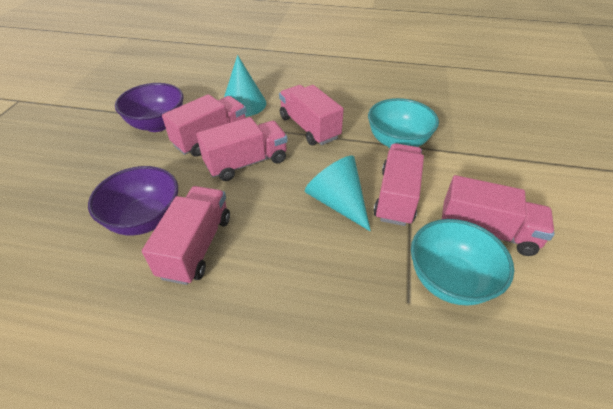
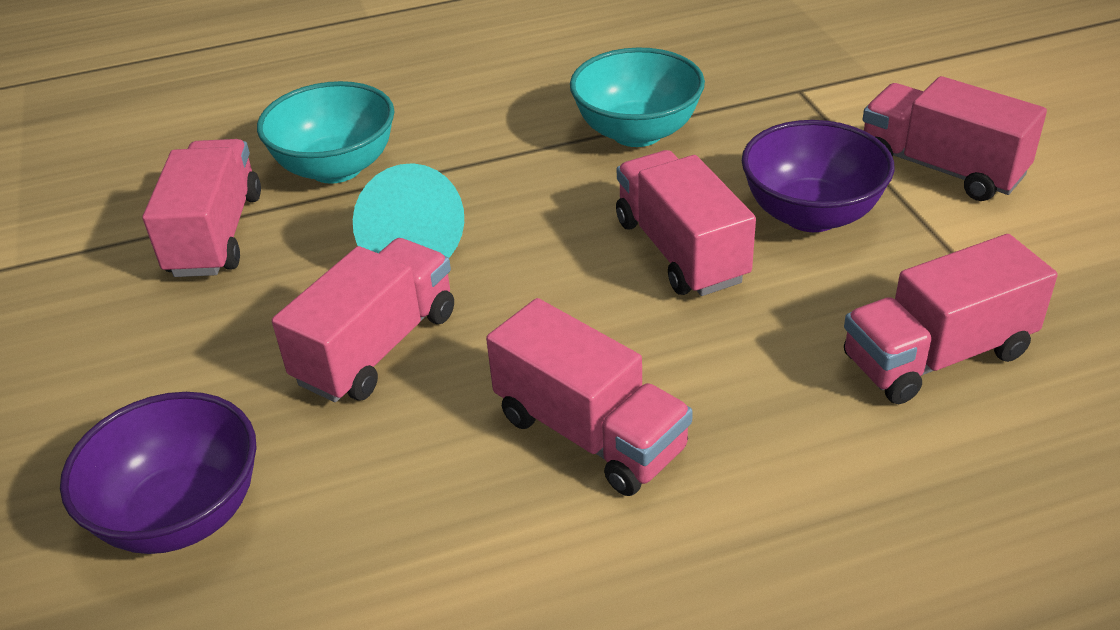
turquoise cone: [224,55,266,117] [305,156,371,231] = 2 -> [353,163,464,258] = 1

